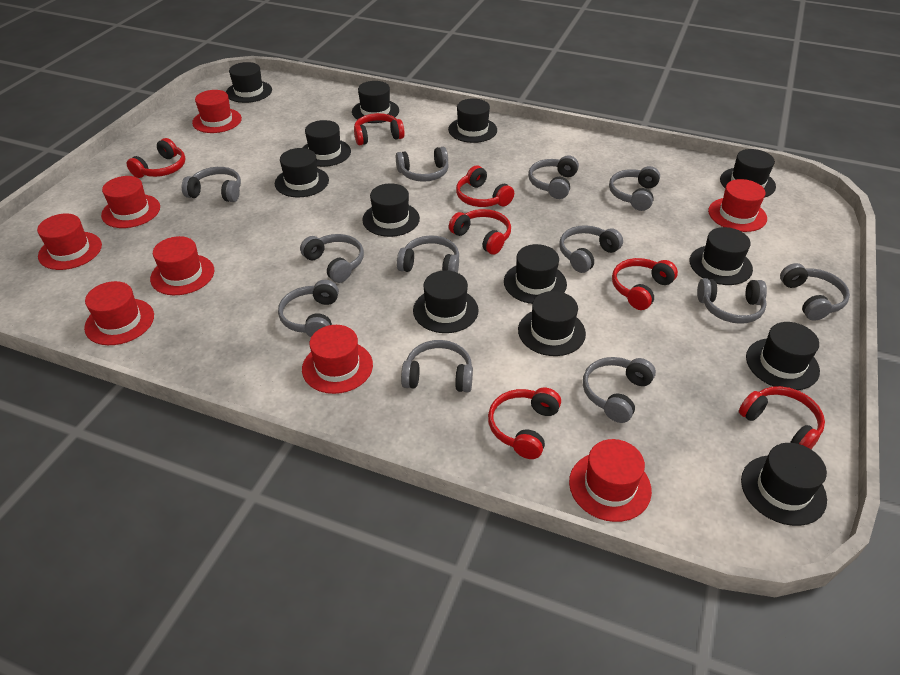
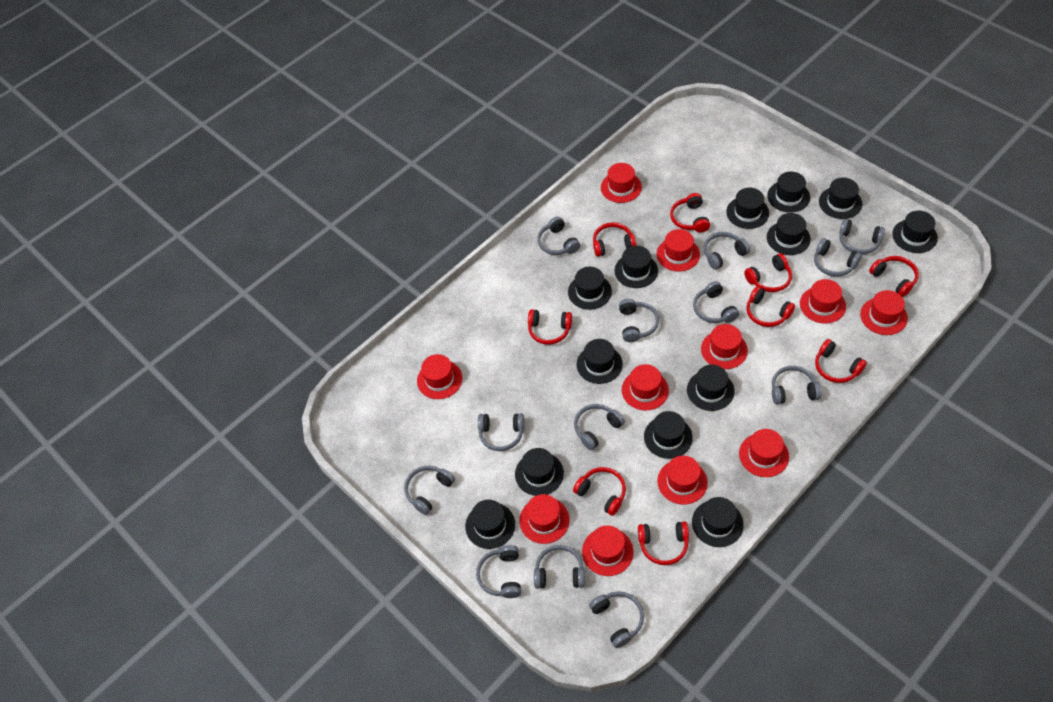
grey headphones: [182,167,241,202] [278,280,339,337] [300,234,364,283] [396,147,449,182] [397,235,459,273] [401,340,473,392] [528,155,579,199] [559,225,623,273] [583,357,656,423] [609,166,660,211] [697,278,767,324] [780,263,850,321] = 12 -> [404,466,455,515] [476,545,521,598] [478,413,524,451] [534,545,585,588] [537,216,580,255] [574,404,625,450] [589,591,644,648] [619,299,659,342] [693,281,739,323] [704,232,750,270] [772,366,821,404] [814,238,862,277] [839,219,885,254] = 13
red hat: [37,213,102,270] [84,281,154,345] [101,176,160,228] [150,236,214,295] [192,90,242,133] [302,325,373,394] [569,439,652,522] [708,179,767,232] = 8 -> [417,354,462,399] [519,494,570,544] [582,525,634,576] [601,163,642,203] [622,364,669,410] [656,229,700,272] [657,456,708,505] [701,324,748,369] [739,429,789,477] [800,279,846,324] [860,290,908,335] = 11
red headphones: [127,138,185,178] [354,113,405,145] [449,209,511,255] [456,166,514,207] [488,388,561,459] [612,258,678,310] [739,386,825,449] = 7 -> [528,309,572,345] [573,467,626,516] [593,222,636,257] [638,521,689,565] [670,193,710,233] [744,253,792,292] [746,286,795,327] [815,339,867,383] [869,256,919,297] = 9

